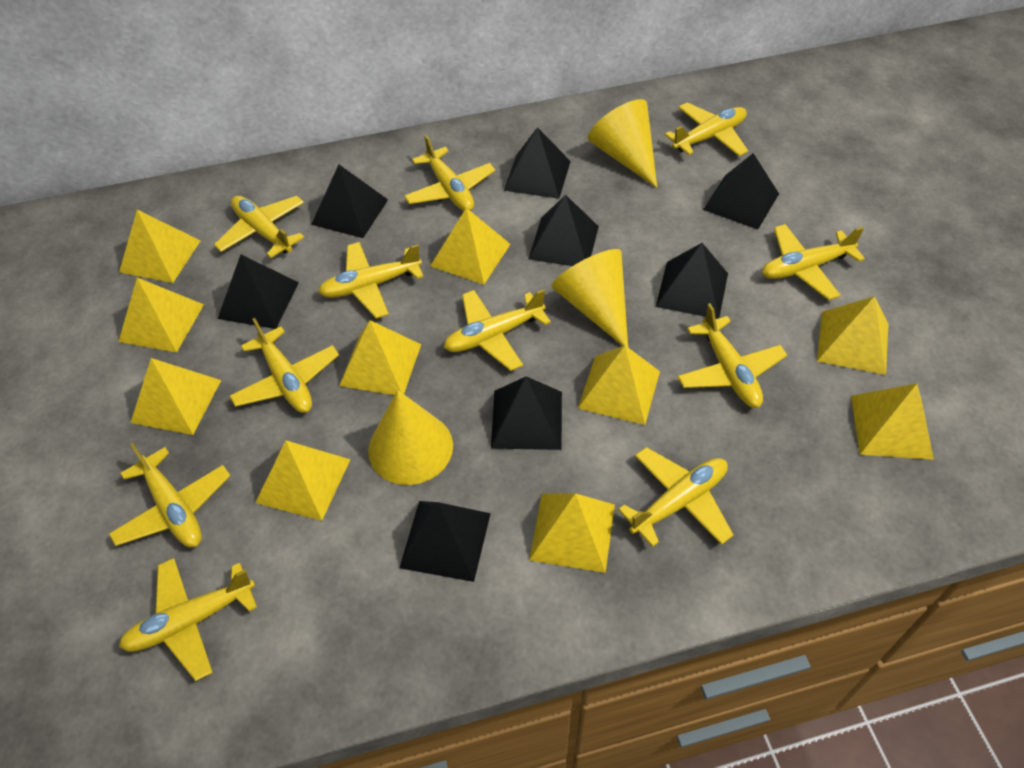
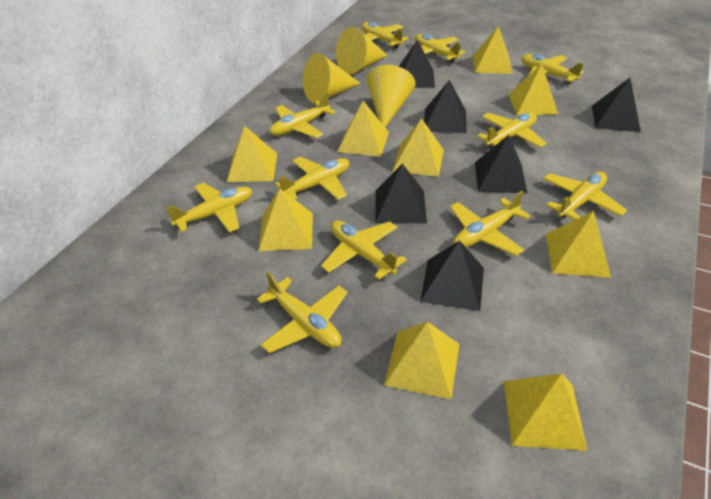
black pyramid: [218,255,299,329] [311,165,388,238] [399,501,491,582] [491,376,562,450] [504,127,571,199] [529,195,599,266] [656,243,728,319] [703,153,779,230] = 8 -> [375,164,427,224] [399,40,435,88] [420,240,484,311] [424,80,467,133] [475,135,527,193] [592,78,641,132] = 6
yellow pyramid: [118,278,204,353] [119,210,201,283] [131,358,221,435] [255,441,351,521] [339,320,421,395] [430,208,510,285] [529,493,615,573] [578,345,660,425] [817,296,888,375] [851,383,934,460] = 10 -> [227,126,277,182] [258,189,313,251] [338,101,389,157] [384,322,459,399] [392,118,444,177] [473,26,512,74] [504,373,587,451] [508,64,558,116] [546,211,611,278] = 9

